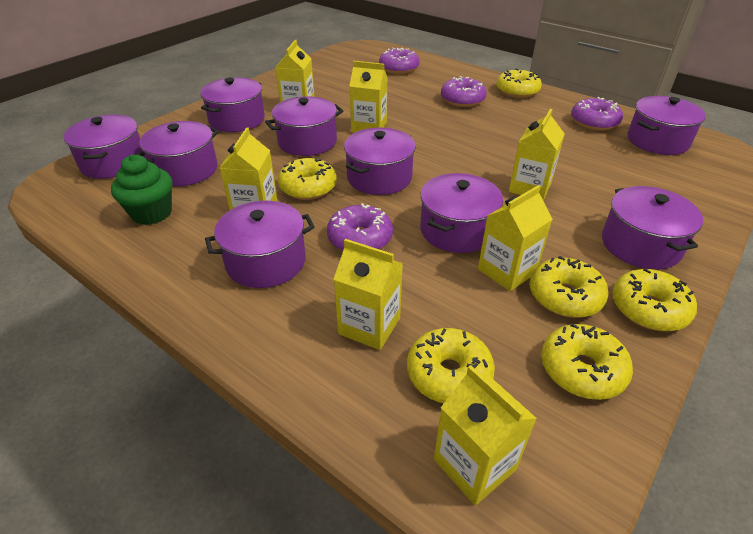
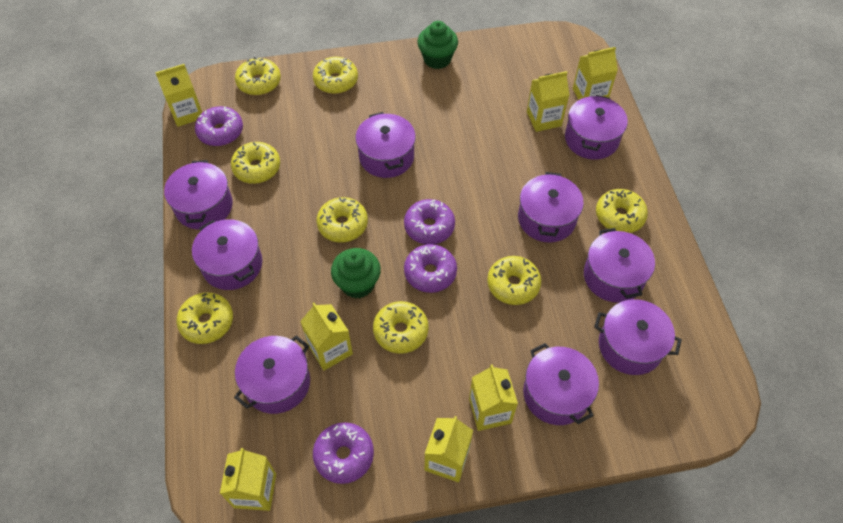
green cupcake: [111,155,173,225] = 1 -> [331,248,381,299] [417,21,458,69] = 2
yellow donut: [278,157,337,200] [407,328,495,403] [496,68,542,98] [530,256,609,318] [541,323,633,400] [612,269,697,331] = 6 -> [176,292,233,344] [231,142,280,184] [235,57,281,95] [313,57,358,94] [316,197,368,243] [373,301,429,354] [487,256,541,305] [596,189,648,233] = 8

